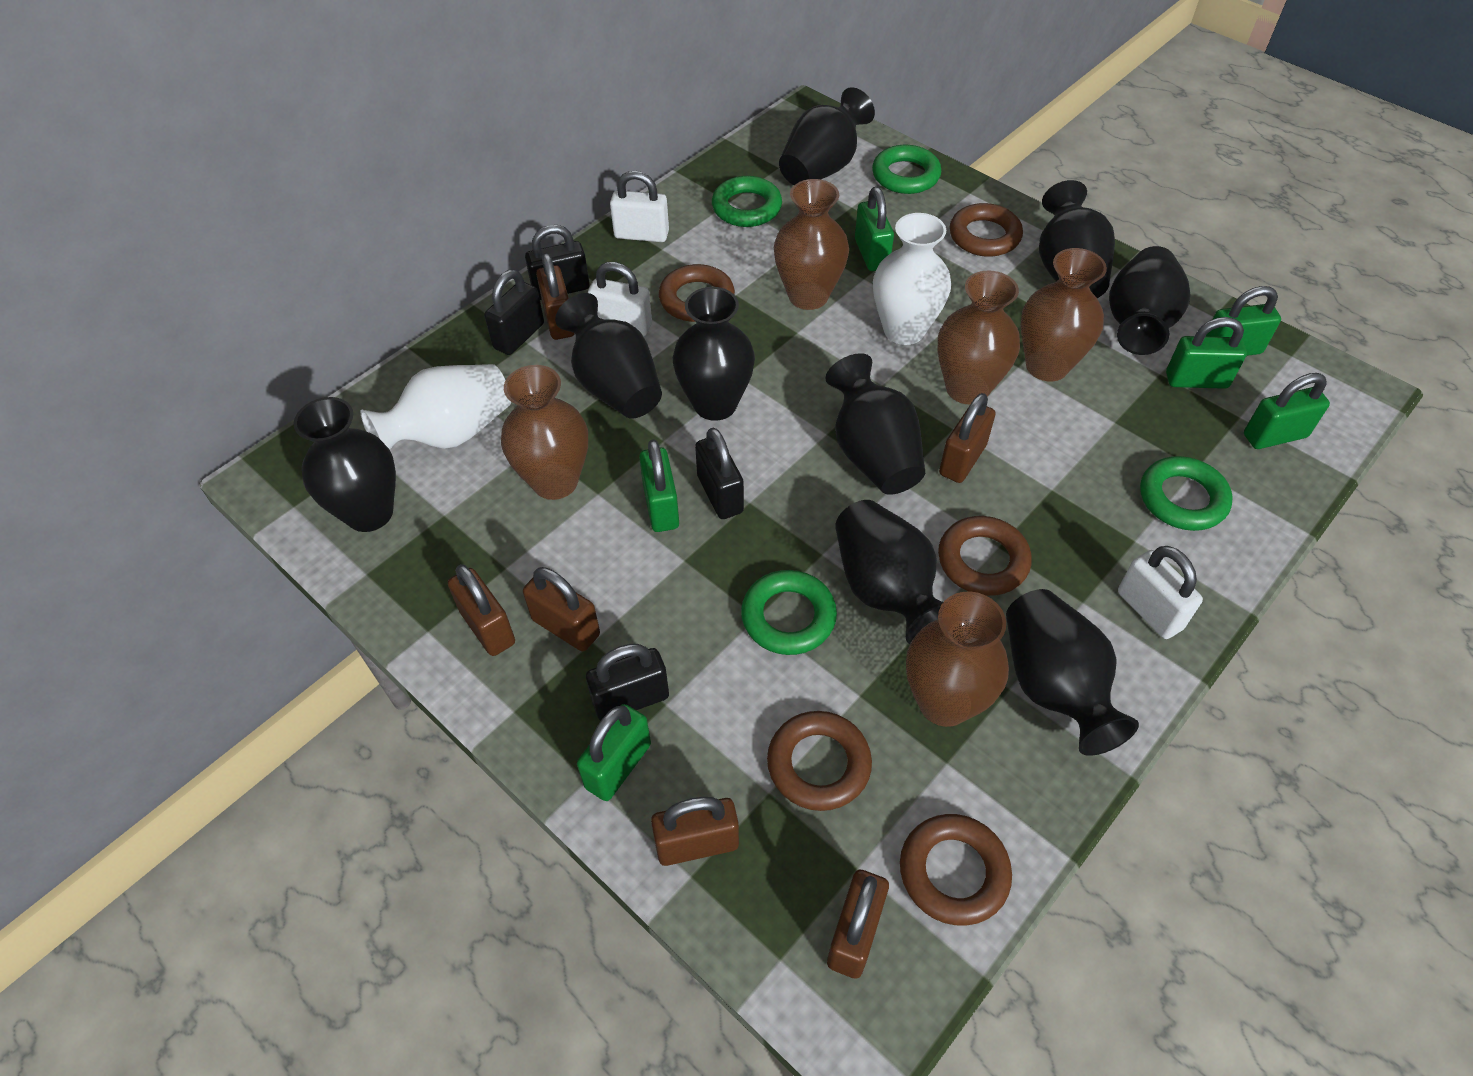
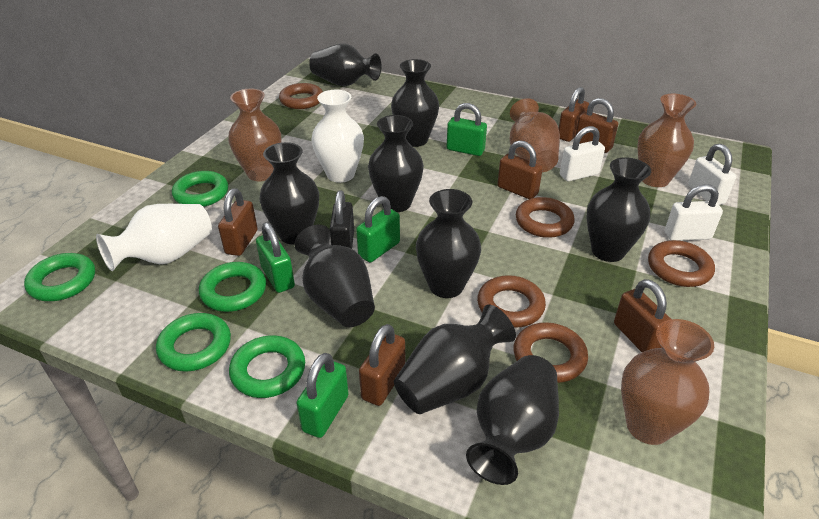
black padlock: [484,269,544,355] [525,225,590,300] [586,644,669,721] [695,428,744,519] = 4 -> [329,190,354,249] = 1
brown vase: [501,365,588,500] [774,179,849,310] [906,592,1009,727] [938,270,1020,404] [1020,248,1107,381] = 5 -> [228,89,281,181] [510,98,560,172] [621,319,714,445] [637,94,696,187] = 4
green padlock: [577,704,651,801] [639,439,679,532] [855,187,894,271] [1166,317,1247,389] [1205,286,1281,356] [1244,373,1330,449] = 6 -> [256,222,295,293] [296,353,349,438] [356,196,400,262] [447,103,487,156] = 4
green ring: [712,176,782,227] [741,570,837,655] [872,145,941,194] [1140,456,1233,531] = 4 -> [24,253,95,301] [156,313,231,371] [172,171,228,207] [199,262,266,312] [229,335,305,398] = 5

